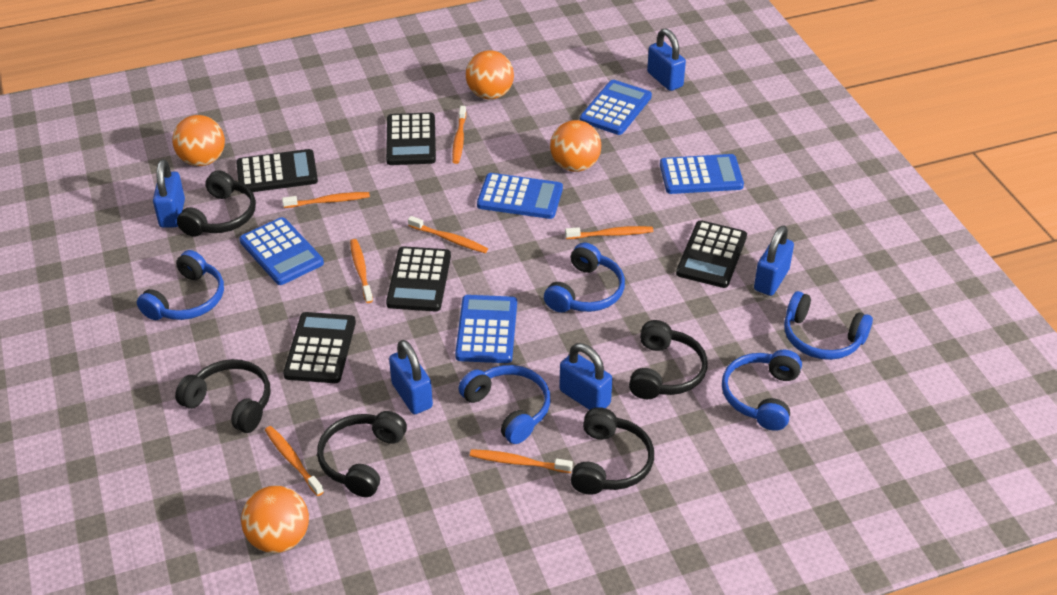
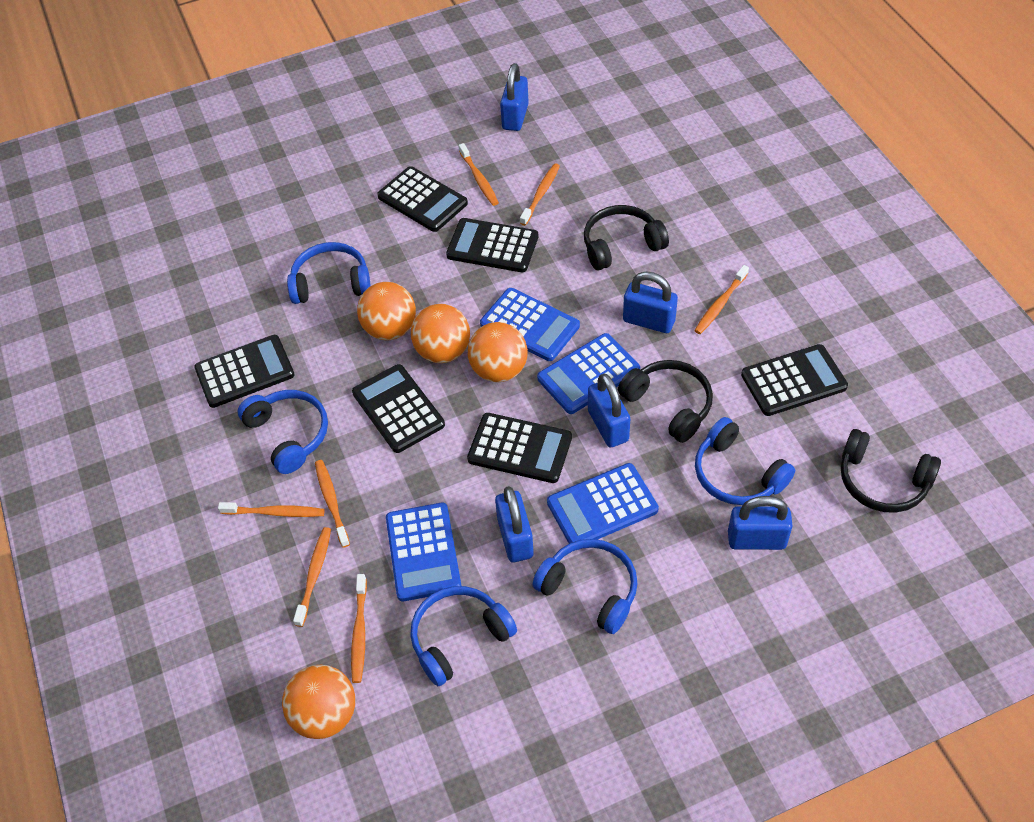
black calculator: [236,149,318,193] [283,312,356,383] [386,113,436,165] [386,246,451,312] [676,220,747,288] = 5 -> [194,335,295,408] [352,364,445,453] [377,166,468,232] [446,218,538,272] [467,413,572,483] [741,344,848,416] = 6
black headphones: [175,359,271,433] [177,170,256,237] [317,411,407,497] [571,407,654,495] [629,320,708,399] = 5 -> [584,205,669,270] [618,360,713,443] [841,429,941,513] = 3
blue calculator: [239,217,324,285] [455,295,517,363] [477,173,563,219] [580,80,652,135] [660,154,744,194] = 5 -> [386,503,461,601] [480,288,580,361] [537,333,640,414] [547,463,659,543] = 4

